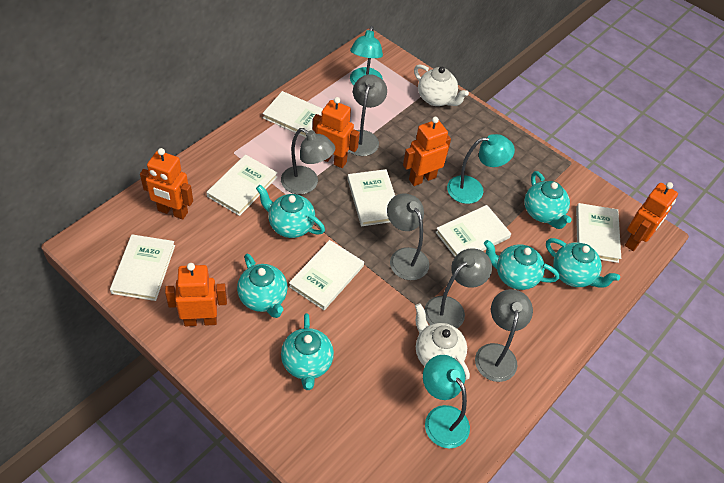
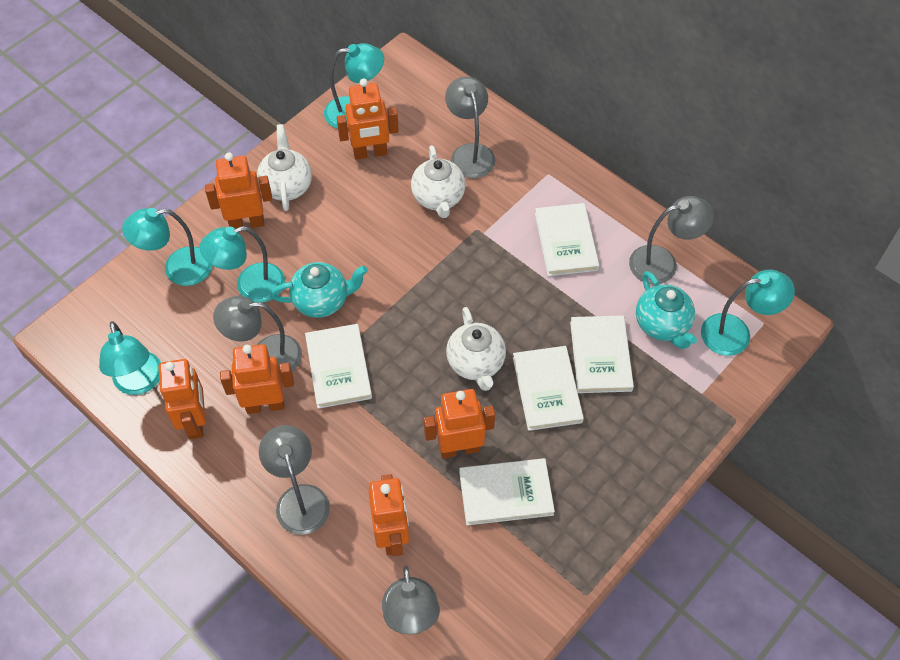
orange robot: [140,148,193,220] [165,263,227,327] [313,97,360,168] [403,117,451,186] [625,182,678,251] = 5 -> [158,359,206,439] [205,152,272,229] [220,344,294,414] [337,78,399,160] [369,474,409,556] [424,389,495,458] = 6
turquoise lamp: [350,26,383,85] [423,355,470,448] [447,134,515,204] = 3 -> [99,321,161,395] [122,208,212,286] [200,226,285,303] [324,43,384,129] [701,270,795,356] = 5
turquoise teapot: [237,254,288,318] [256,185,325,238] [281,313,334,390] [484,240,559,290] [524,171,572,229] [546,238,620,287] = 6 -> [271,262,368,318] [636,271,697,349] = 2
white book: [110,234,175,301] [206,155,277,216] [262,91,323,138] [289,240,364,310] [347,169,395,226] [436,205,511,257] [576,203,621,263] = 7 -> [305,324,372,409] [459,458,555,525] [513,346,584,431] [535,203,599,276] [570,315,634,393] = 5
white teapot: [414,64,469,106] [415,303,470,381] = 2 -> [257,124,312,211] [411,145,466,218] [446,307,506,391] = 3

